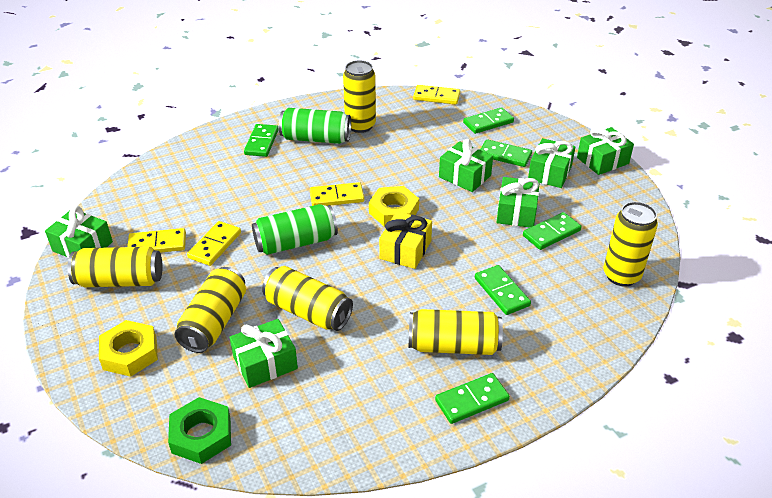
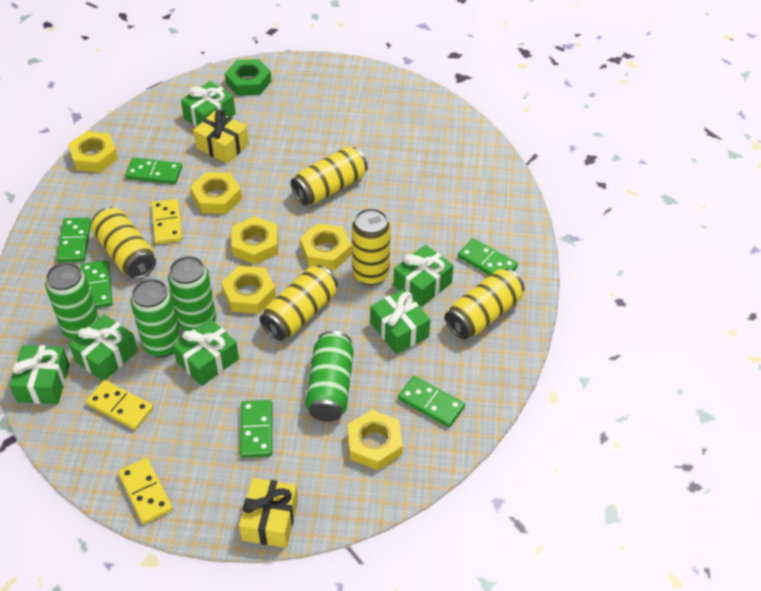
green can: [252,204,338,255] [279,108,351,144] = 2 -> [45,262,99,340] [131,279,181,357] [168,256,216,331] [305,331,354,422] = 4
yellow can: [68,247,163,287] [175,267,246,353] [262,266,353,331] [343,60,376,133] [409,309,503,355] [603,202,658,286] = 6 -> [91,207,156,279] [260,265,338,341] [291,146,368,205] [352,208,391,285] [445,269,524,339] = 5
yellow domino: [127,228,186,253] [187,221,241,266] [310,182,364,206] [413,85,460,105] = 4 -> [86,380,153,430] [118,458,173,524] [152,199,183,244] = 3
yellow gift: [379,211,432,269] = 1 -> [193,109,249,164] [239,478,298,548] = 2
yellow nut: [99,320,158,377] [369,186,419,227] = 2 -> [68,131,118,173] [190,172,242,214] [221,266,276,314] [231,216,278,265] [300,223,352,270] [347,410,403,470] = 6

